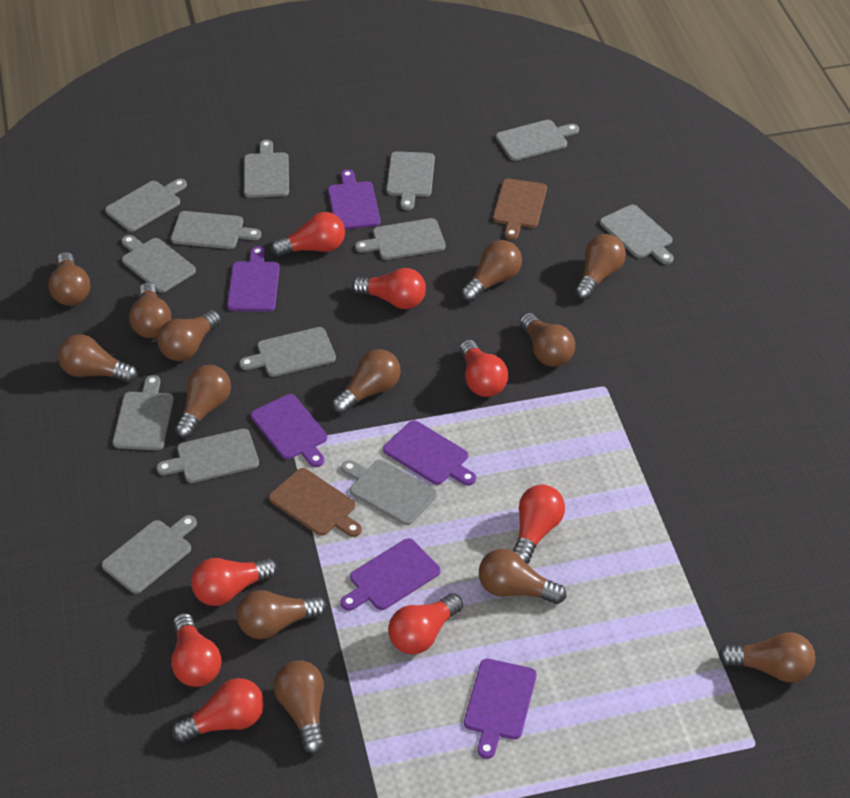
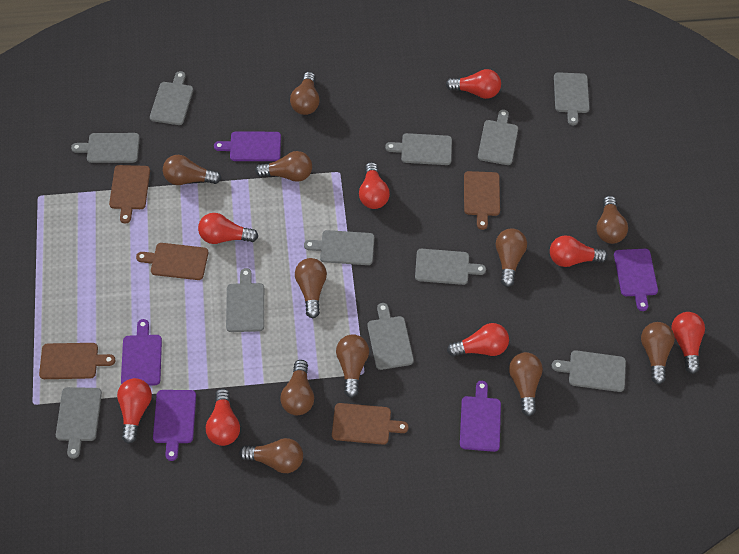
brown cutting board: [269,468,362,537] [493,179,547,240] = 2 -> [39,343,115,379] [109,165,150,223] [136,243,208,280] [332,403,409,445] [464,171,500,230] = 5
brown light bulb: [48,252,90,306] [58,334,137,383] [129,283,171,338] [157,310,221,361] [175,365,231,438] [237,590,327,639] [273,660,325,754] [332,349,401,414] [461,240,522,302] [479,549,566,604] [520,313,575,367] [575,234,626,300] [719,632,815,682] = 13 -> [163,155,221,185] [239,438,303,473] [255,151,312,182] [280,360,314,415] [290,72,320,115] [295,258,327,318] [336,334,369,398] [496,228,527,287] [509,352,543,416] [596,196,628,244] [641,322,675,384] = 11
grey cutting board: [102,515,197,594] [105,179,187,232] [113,375,174,450] [122,235,196,293] [157,429,259,483] [171,211,261,249] [239,327,336,377] [244,140,289,198] [341,460,437,525] [355,218,446,260] [386,151,435,210] [496,120,579,161] [600,205,674,264] = 13 -> [56,387,102,459] [71,133,140,163] [150,71,193,125] [226,268,264,332] [304,230,374,265] [367,303,414,370] [385,133,452,165] [415,249,486,285] [478,110,518,165] [551,350,626,392] [554,72,590,125] = 11
purple cutting board: [227,246,280,311] [251,394,327,467] [328,169,380,230] [341,538,440,611] [383,420,476,486] [464,659,537,759] = 6 -> [121,319,162,386] [153,390,196,461] [214,131,281,161] [460,381,501,452] [614,249,658,311] = 5

